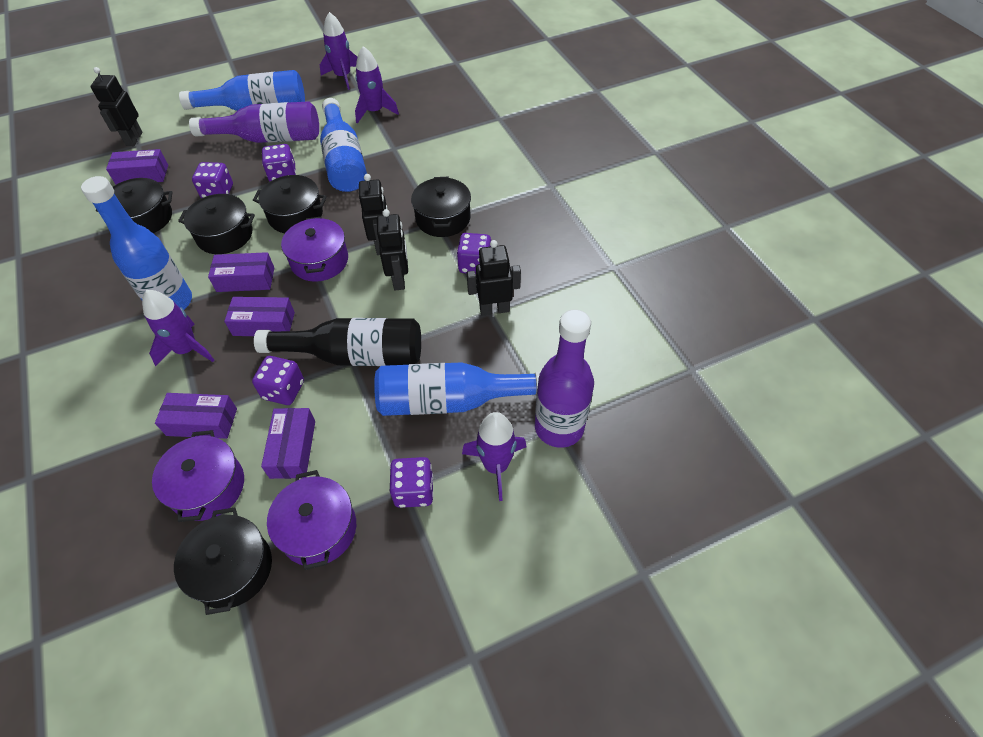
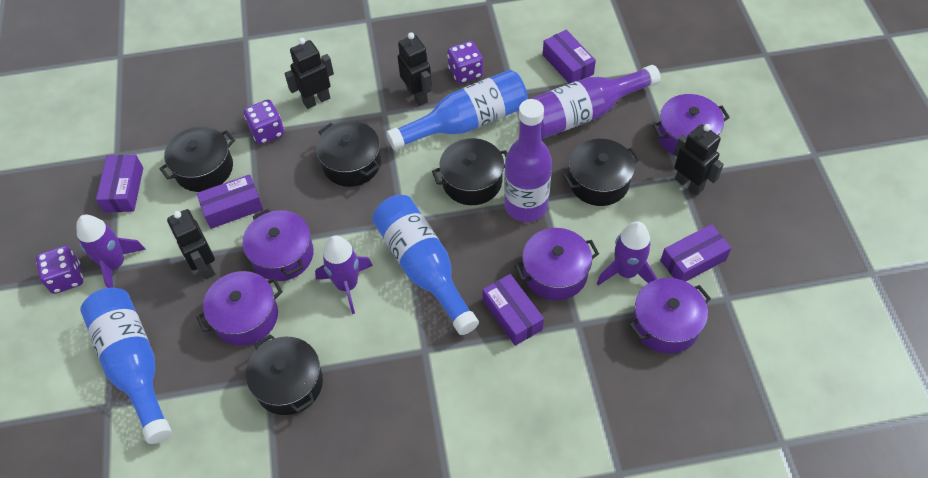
black bottle: [254,318,421,366] = 1 -> none = 0
blue bottle: [81,176,192,310] [179,70,305,111] [320,98,367,192] [374,362,540,416] = 4 -> [80,288,171,444] [372,195,479,335] [386,70,528,150] = 3
purple dice: [192,162,233,198] [252,356,304,405] [262,144,296,181] [390,457,434,508] [457,233,491,274] = 5 -> [36,246,83,294] [244,100,284,145] [447,41,483,84] = 3
purple pot: [152,430,244,522] [267,470,356,570] [281,217,348,282] = 3 -> [196,271,283,346] [243,209,314,281] [515,228,599,300] [629,278,711,354] [653,94,730,156] = 5
purple rocket: [142,290,214,366] [320,12,357,90] [355,46,399,124] [462,412,527,501] = 4 -> [76,215,146,288] [315,236,373,314] [597,221,657,286] = 3

